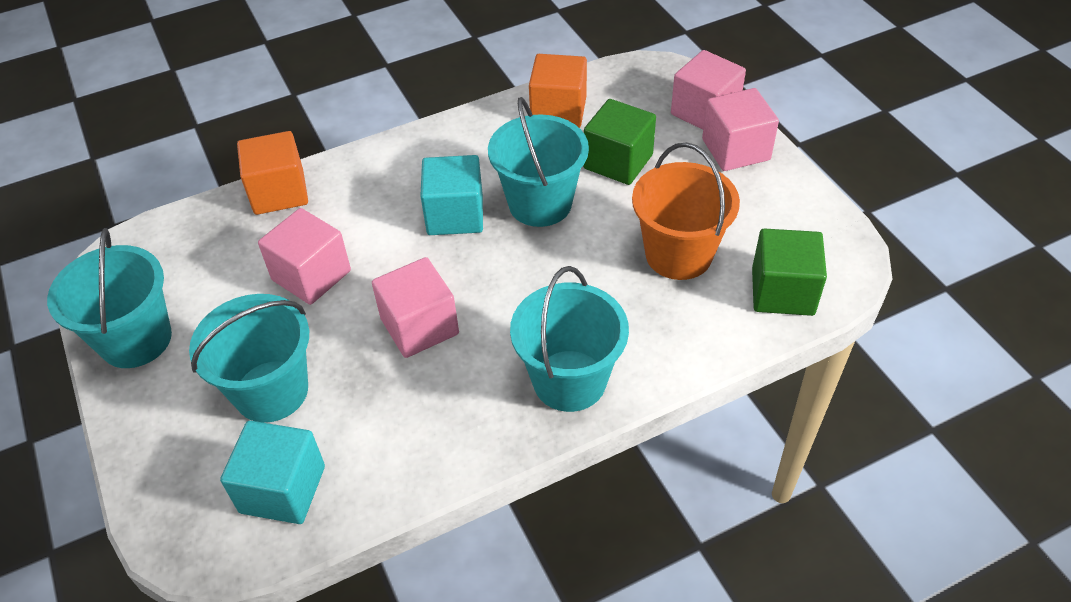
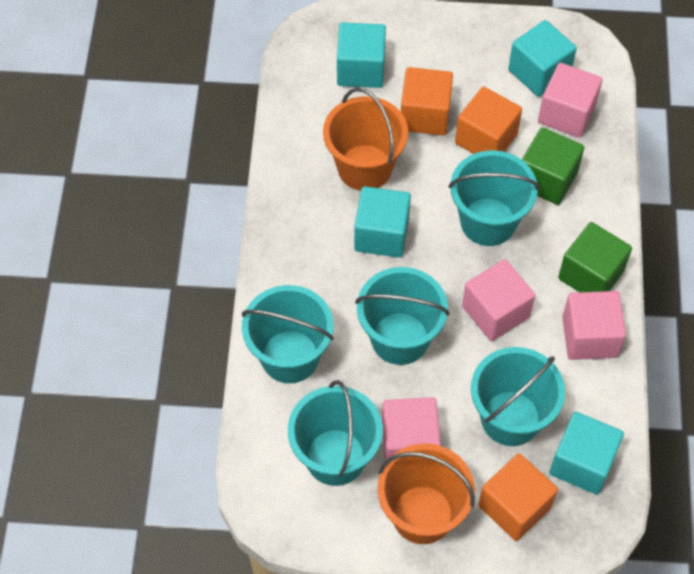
orange bucket: [632,142,740,280] = 1 -> [323,88,408,191] [377,443,475,544] = 2
orange cube: [237,131,308,215] [529,54,587,128] = 2 -> [401,67,453,135] [455,87,522,154] [478,453,558,541] = 3
turquoise bucket: [47,228,172,368] [189,294,309,423] [488,97,589,227] [510,266,629,412] = 4 -> [242,285,334,383] [288,380,383,486] [355,267,449,365] [449,150,539,246] [471,347,565,446] = 5
turquoise cube: [220,421,325,524] [420,155,483,235] = 2 -> [337,23,386,88] [354,186,411,258] [508,20,577,97] [550,412,624,495] = 4

